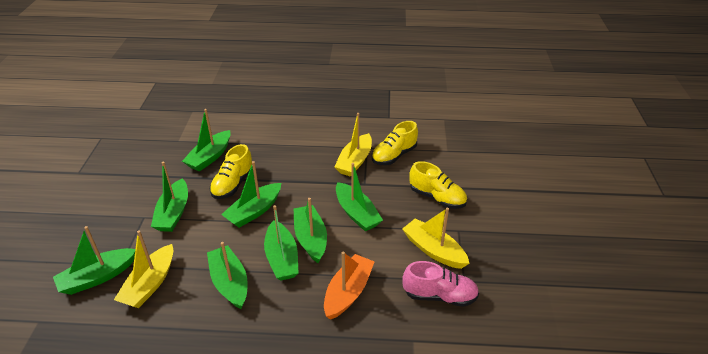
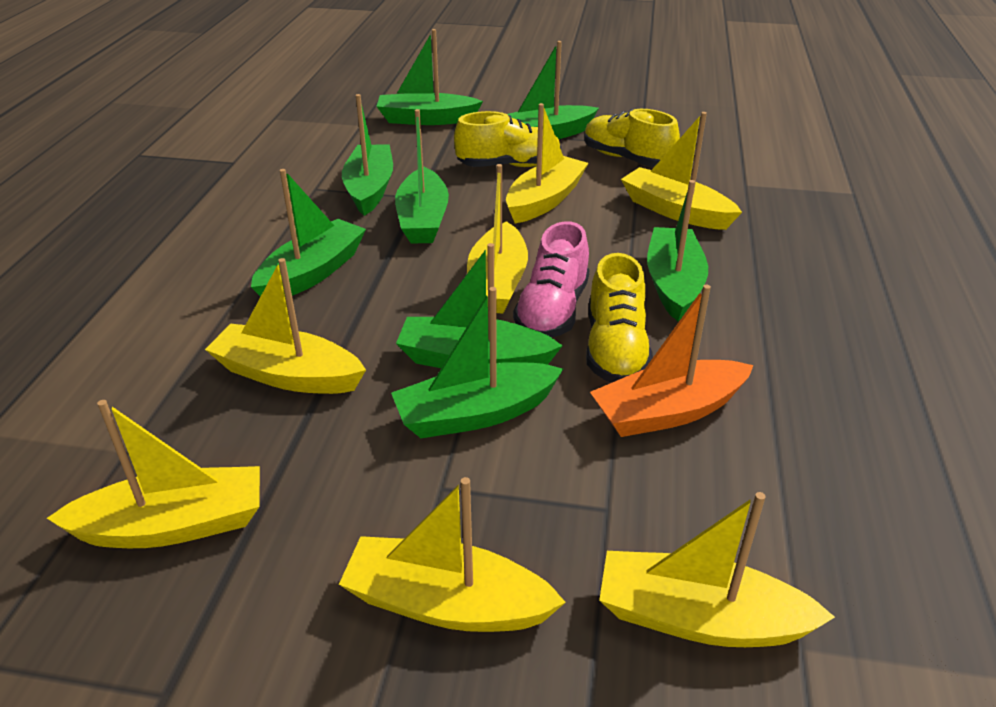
yellow boat: [114,230,173,308] [334,113,372,176] [402,208,469,269] = 3 -> [47,400,260,548] [205,258,366,394] [339,477,566,632] [467,164,528,314] [506,103,589,223] [599,492,835,647] [621,112,742,230] = 7

